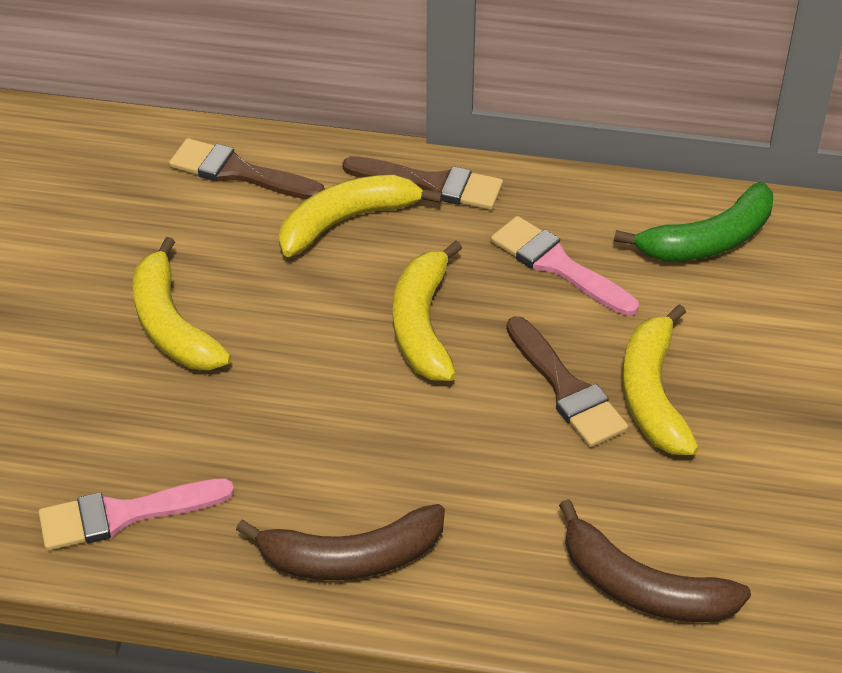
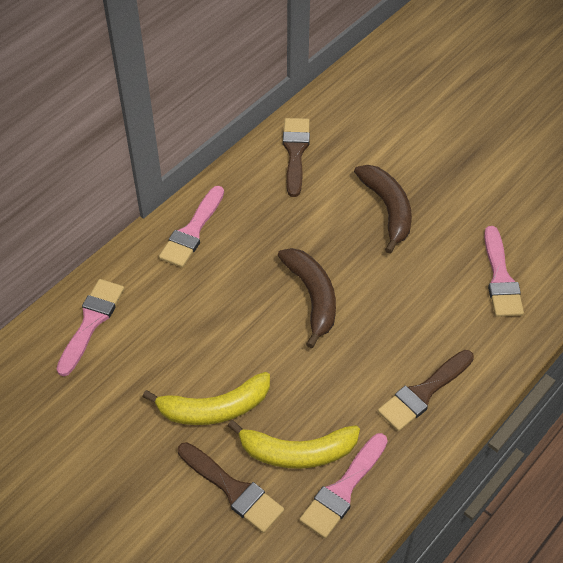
green banana: [614,182,773,261] = 1 -> none = 0
pink brush: [38,478,234,551] [491,216,639,316] = 2 -> [56,279,125,376] [159,186,224,268] [299,433,388,538] [484,226,524,317] = 4
yellow banana: [133,237,231,370] [279,174,442,257] [393,240,462,381] [622,304,699,455] = 4 -> [142,372,270,425] [228,420,360,469] = 2

